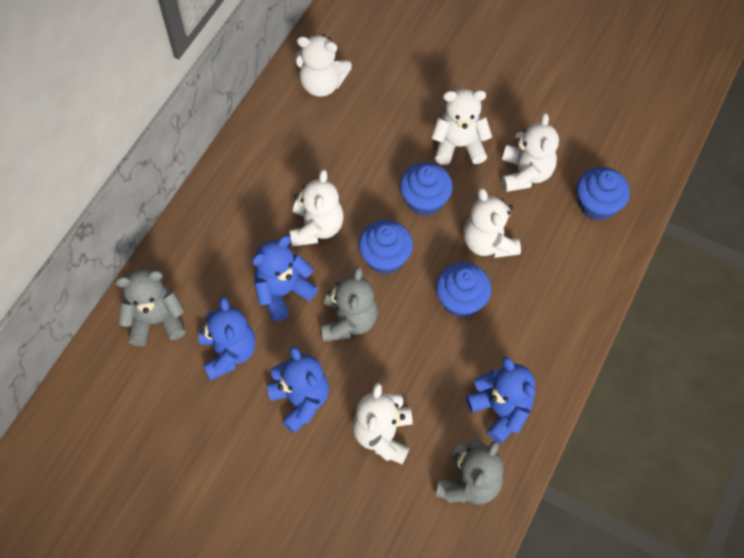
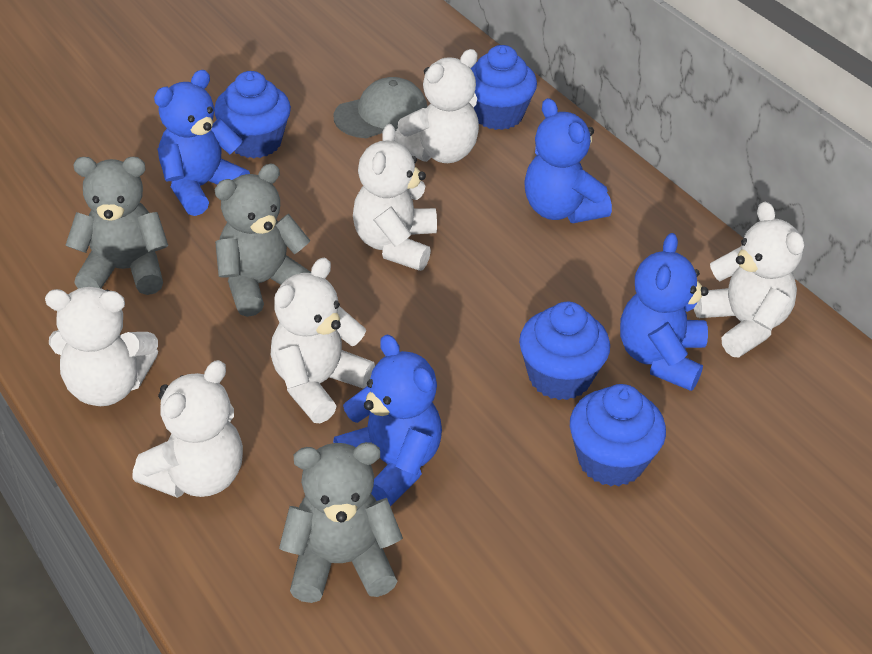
grey cap: none = 0 -> [334,77,427,138] = 1

